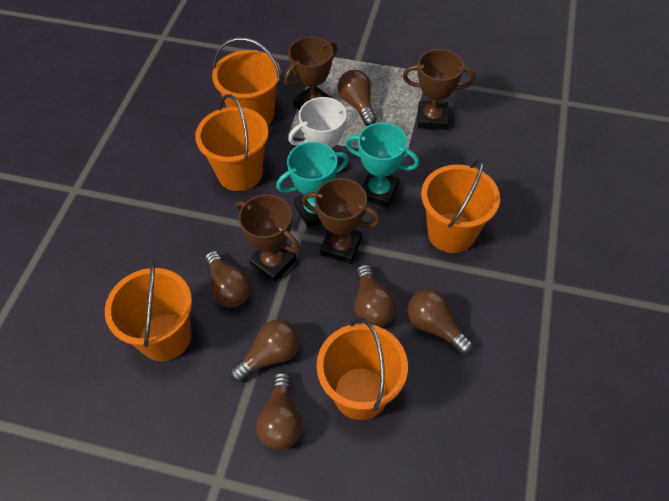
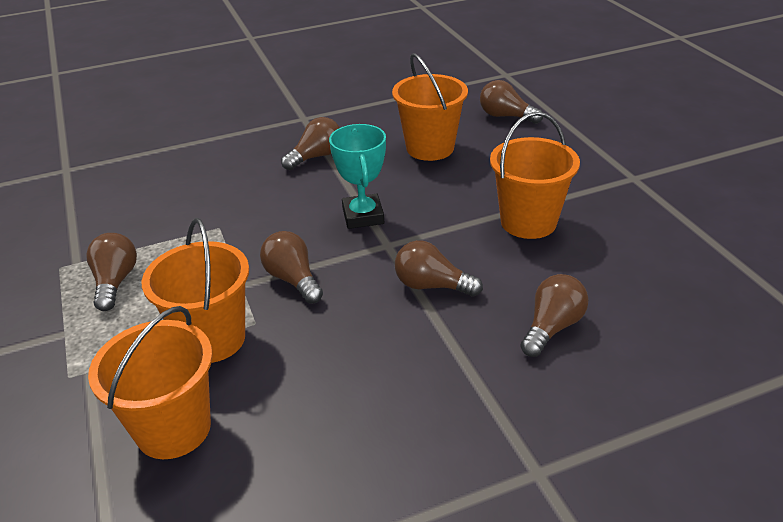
brown trophy: [236,194,300,282] [284,37,337,110] [302,178,381,264] [403,49,475,130] = 4 -> none = 0
orange bucket: [105,261,192,361] [195,94,269,191] [212,38,281,126] [317,317,408,420] [421,158,500,253] = 5 -> [88,306,213,459] [142,218,249,363] [392,53,468,161] [490,112,580,239] = 4
turquoise trophy: [276,142,349,228] [345,123,419,208] = 2 -> [329,124,386,229] = 1
white trophy: [288,97,357,175] = 1 -> none = 0

